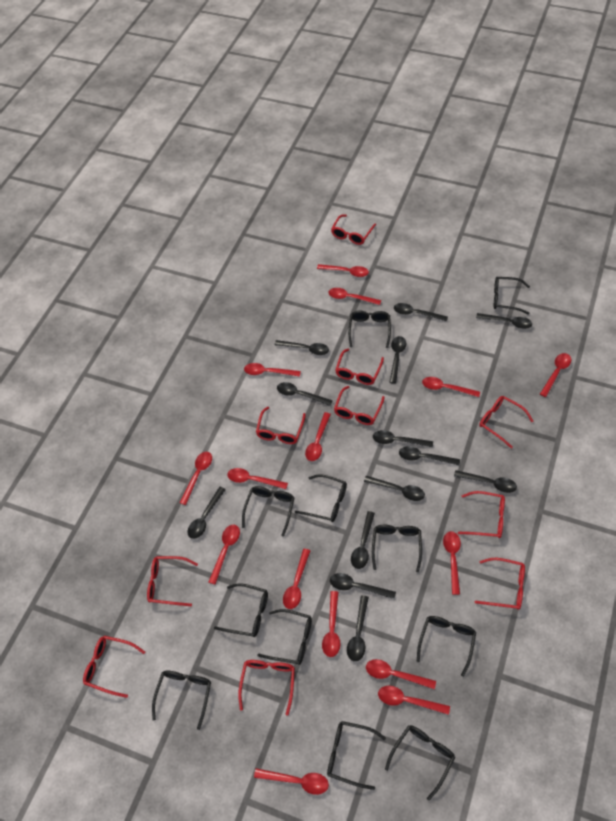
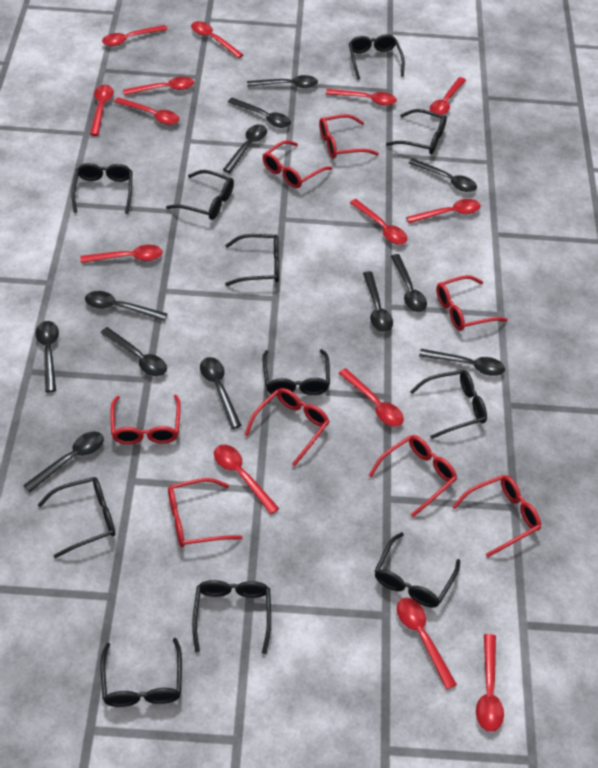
black spoon: [187,487,226,539] [274,340,329,355] [277,382,333,406] [330,573,396,599] [347,595,369,661] [351,511,375,569] [364,476,425,501] [373,430,433,447] [389,336,406,384] [394,303,448,322] [399,446,460,465] [454,470,517,493] [476,313,532,329] = 13 -> [23,431,104,492] [35,321,59,392] [85,291,167,321] [100,327,167,376] [200,357,242,429] [223,124,267,173] [228,98,291,128] [247,75,318,88] [363,271,393,332] [391,254,427,312] [409,158,477,192] [419,349,505,376] = 12
red glasses: [83,636,145,698] [147,556,198,606] [238,660,295,716] [256,407,306,444] [331,215,376,245] [334,386,385,425] [335,349,384,385] [458,491,505,538] [475,558,525,610] [479,396,533,449] = 10 -> [110,395,181,444] [168,478,243,547] [244,388,330,466] [263,140,333,188] [319,114,379,159] [368,435,457,517] [436,275,508,331] [452,475,541,557] = 8
red spoon: [179,452,212,505] [208,525,240,585] [227,468,288,489] [244,363,301,377] [254,768,329,795] [283,549,311,609] [305,412,331,461] [317,264,369,277] [322,591,340,657] [328,288,381,305] [366,659,436,689] [378,686,450,715] [422,377,480,397] [443,531,461,595] [540,353,571,397] = 15 -> [80,245,163,263] [90,85,114,136] [102,25,168,46] [114,97,179,125] [123,77,194,95] [191,21,243,58] [214,445,279,514] [326,89,397,106] [339,368,404,427] [350,199,407,245] [397,598,457,690] [406,199,481,223] [430,77,466,115] [476,634,504,732] = 14

